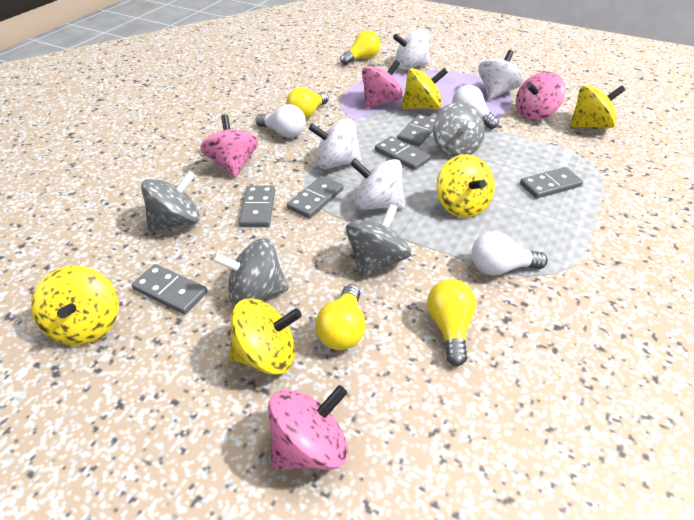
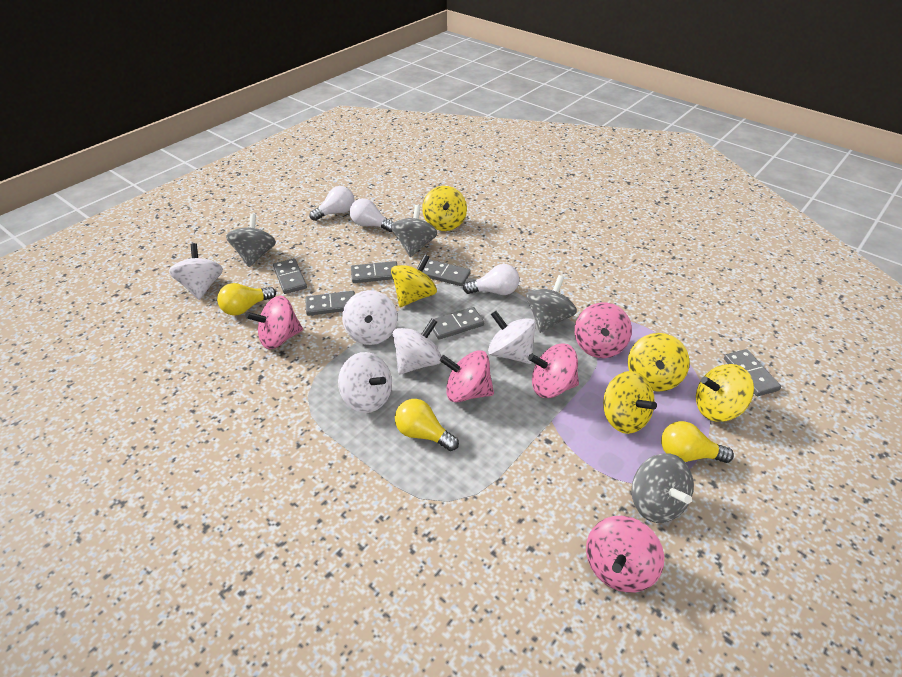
pink spinning top: [200,114,258,178] [268,385,348,470] [362,60,403,108] [516,72,565,120] = 4 -> [245,296,303,349] [440,350,494,403] [528,344,579,398] [575,302,632,358] [586,516,664,593] = 5
white spinning top: [309,119,362,169] [350,159,405,210] [393,29,430,70] [478,50,524,99] = 4 -> [169,243,223,300] [338,352,392,413] [342,290,397,345] [393,319,441,374] [488,311,536,364] = 5
yellow light bulb: [286,87,329,119] [315,284,366,350] [340,30,381,65] [427,279,476,366] = 4 -> [217,283,276,315] [395,399,459,451] [661,421,734,463] = 3

